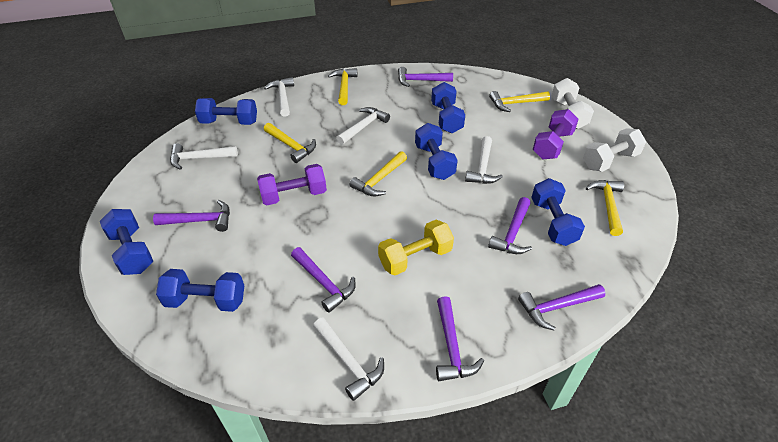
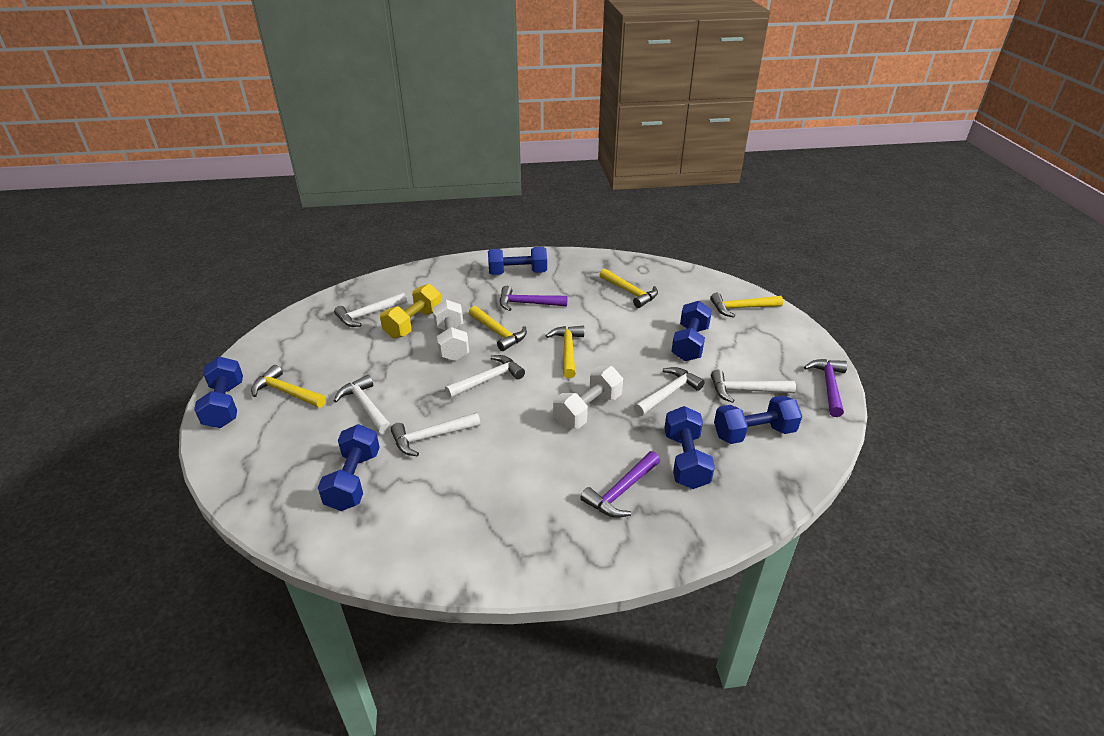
purple dumbbell: [257,164,327,205] [533,109,579,159] = 2 -> none = 0
purple hammer: [153,200,230,232] [291,247,356,313] [398,67,453,87] [436,296,484,381] [488,197,532,254] [518,284,605,330] = 6 -> [500,286,568,311] [580,451,660,518] [804,359,847,417] = 3
white hammer: [170,143,238,170] [264,77,294,117] [313,317,384,401] [336,107,390,145] [465,136,503,184] = 5 -> [334,293,407,327] [334,375,392,435] [390,412,481,456] [445,355,525,398] [634,367,705,416] [711,370,796,403] = 6

